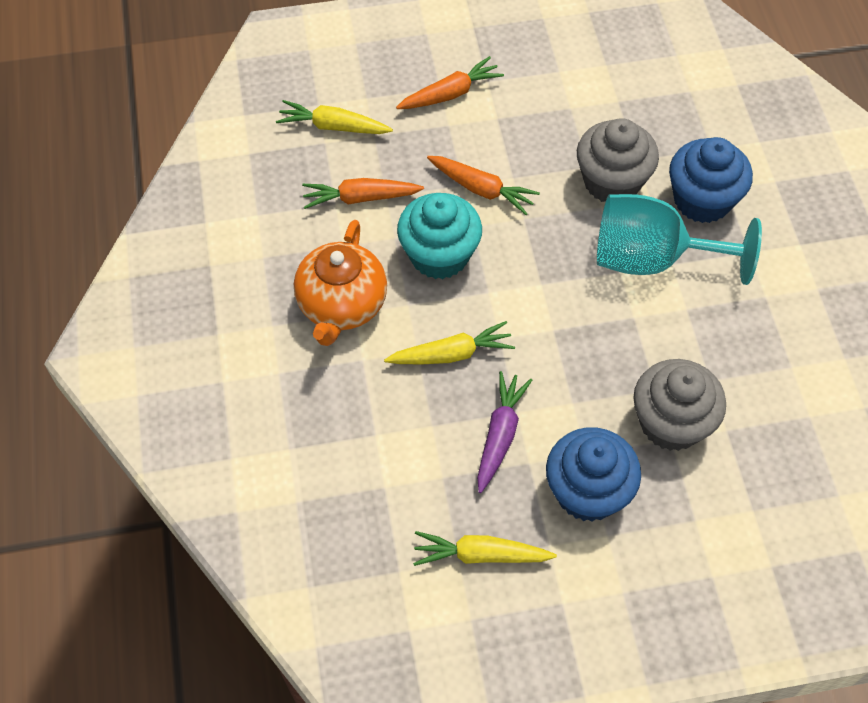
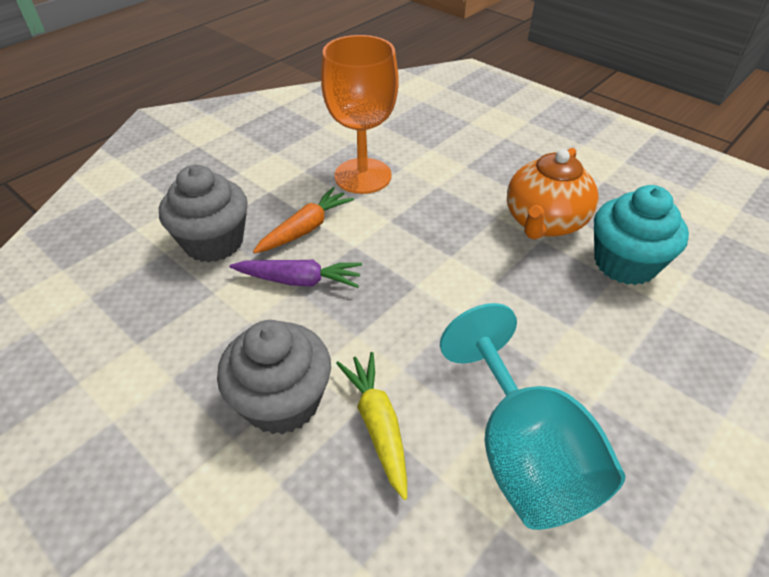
blue cupcake: [546,427,641,522] [669,137,753,223] = 2 -> none = 0
orange carrot: [302,178,424,209] [396,56,504,109] [427,156,540,215] = 3 -> [253,187,354,254] = 1
orange goblet: none = 0 -> [321,35,399,194] = 1
yellow carrot: [276,100,393,134] [384,321,515,365] [413,531,557,566] = 3 -> [336,352,407,500] = 1

